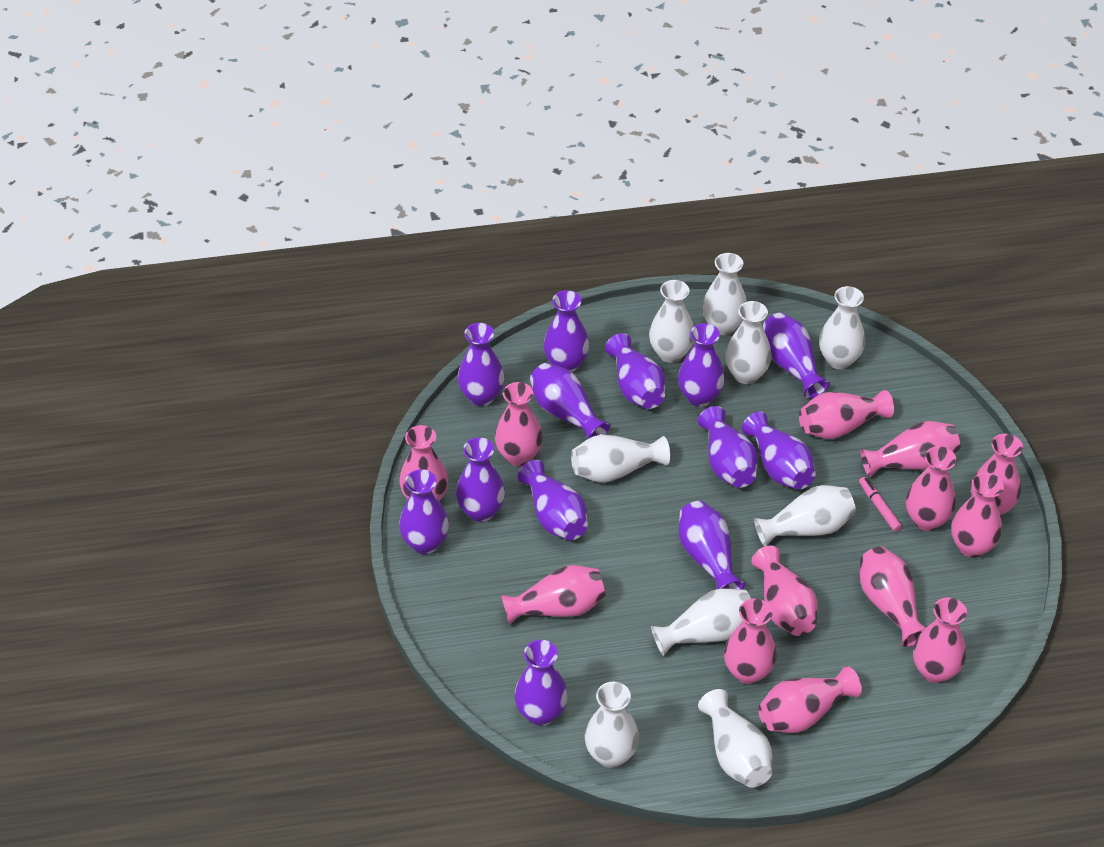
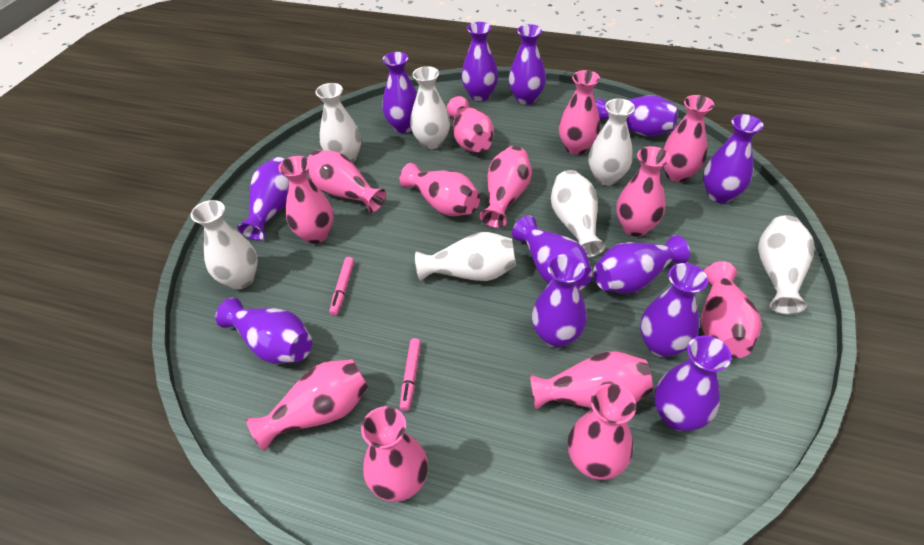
pink marker: [859,477,902,532] = 1 -> [329,257,354,316] [400,338,421,411] = 2
purple vase: [399,469,449,554] [456,437,505,522] [458,323,504,406] [514,640,568,726] [518,460,588,540] [530,362,610,439] [543,290,590,372] [605,333,666,409] [678,323,725,407] [679,501,745,590] [698,406,758,488] [742,411,816,489] [763,313,830,399] = 13 -> [215,298,312,364] [237,157,289,240] [382,52,417,133] [461,22,498,101] [509,24,546,105] [512,216,593,290] [532,254,587,348] [593,235,690,294] [596,95,678,136] [640,263,708,358] [654,335,732,431] [703,114,764,203] = 12
white vase: [571,434,670,482] [585,682,639,768] [649,280,694,363] [651,589,751,656] [698,689,772,788] [702,253,747,335] [725,301,772,384] [754,485,856,547] [819,286,865,369] = 9 -> [191,200,258,289] [315,83,361,163] [410,66,450,149] [415,232,516,281] [551,170,606,258] [589,98,635,185] [758,215,815,314] = 7

